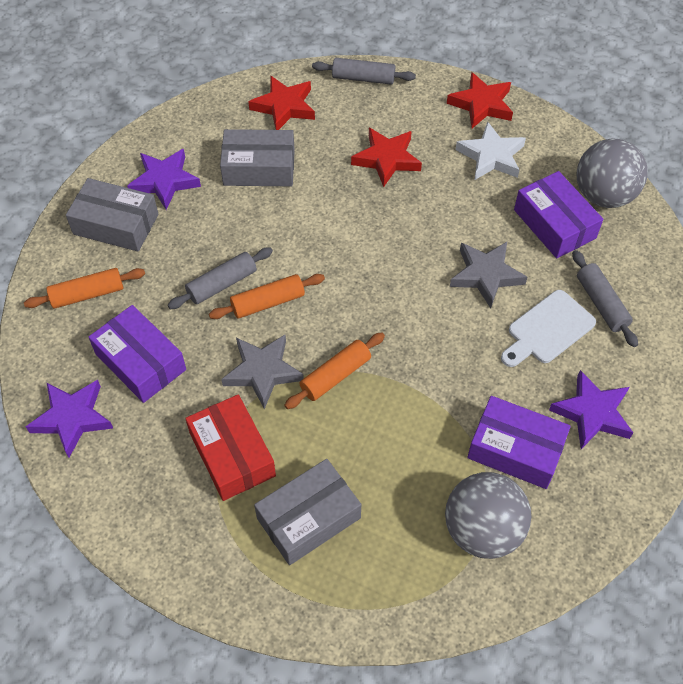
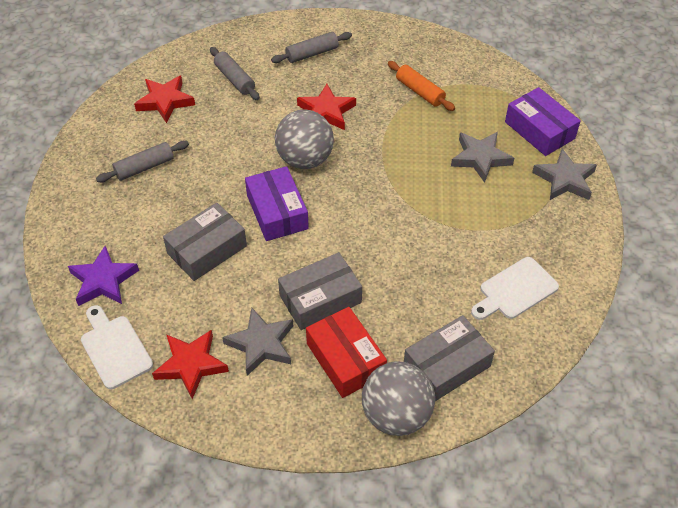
grey star: [221,335,304,409] [450,242,527,308] = 2 -> [222,308,293,376] [451,132,514,183] [532,149,597,200] = 3
orange rolling pin: [24,268,145,309] [209,274,325,319] [284,332,385,409] = 3 -> [388,61,455,111] = 1
purple box: [89,305,186,403] [467,396,571,489] [514,171,603,258] = 3 -> [245,166,309,241] [505,87,581,156] = 2
purple star: [26,380,113,458] [127,149,201,210] [549,370,633,449] = 3 -> [68,246,139,306] = 1
white cutting board: [501,290,596,367] = 1 -> [81,305,153,389] [471,257,559,320] = 2
white star: [455,121,526,180] = 1 -> none = 0

